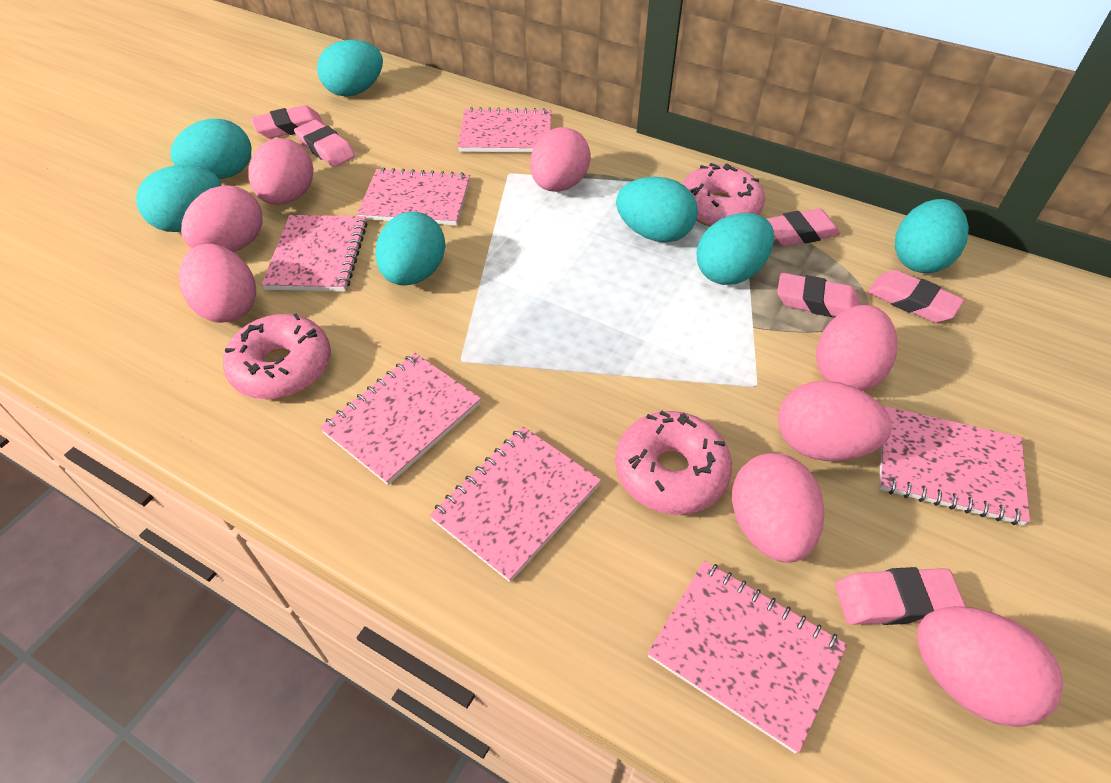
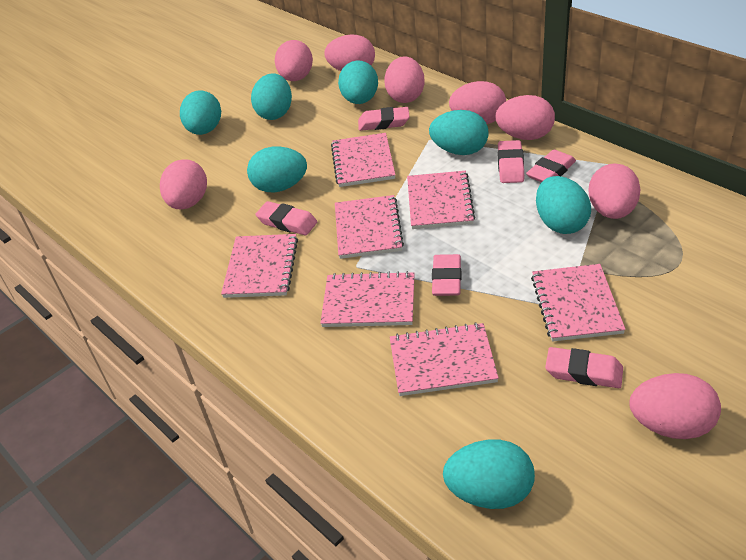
pink donut: [223,313,331,399] [615,411,732,515] [682,163,765,227] = 3 -> none = 0

